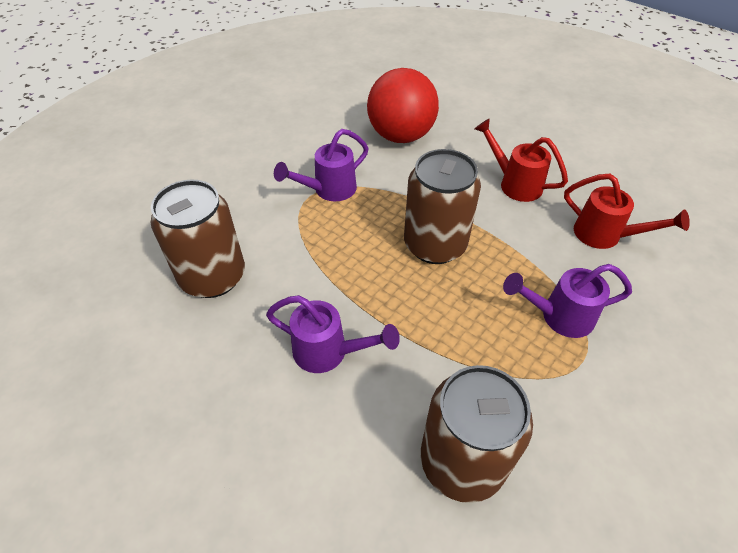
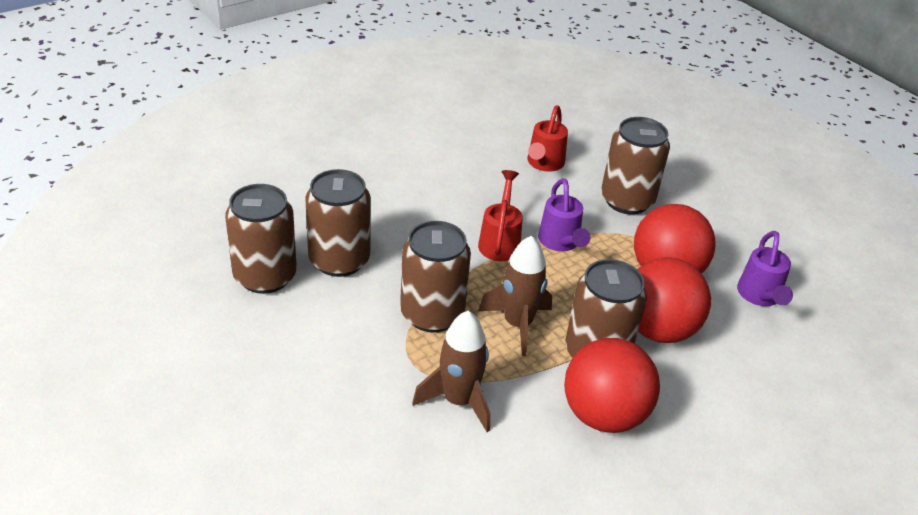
brown can: [151,179,245,298] [404,149,481,264] [421,365,533,503] = 3 -> [225,184,297,294] [306,169,371,277] [400,221,471,332] [565,259,647,358] [601,117,670,214] = 5
brown rocket: none = 0 -> [412,311,490,432] [478,235,552,356] = 2
purple watering can: [266,295,400,373] [274,129,369,201] [503,264,632,338] = 3 -> [538,178,590,251] [737,231,793,306] = 2
red ball: [367,68,439,143] = 1 -> [564,338,660,433] [634,204,716,274] [637,257,711,343] = 3

